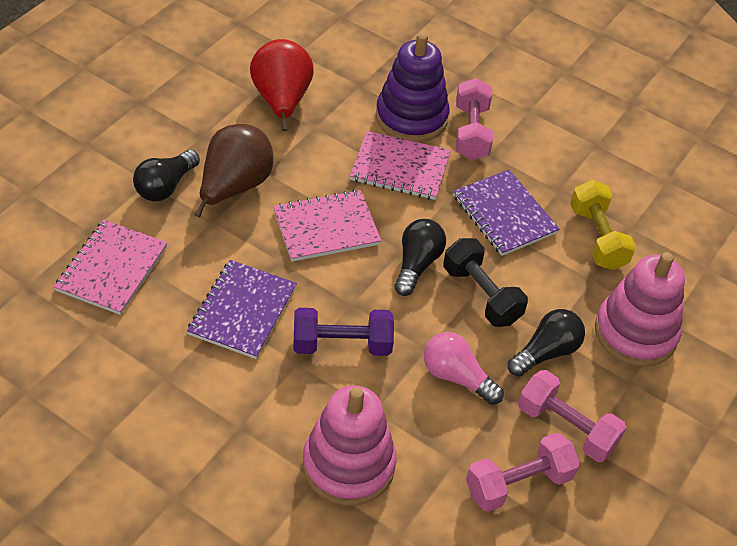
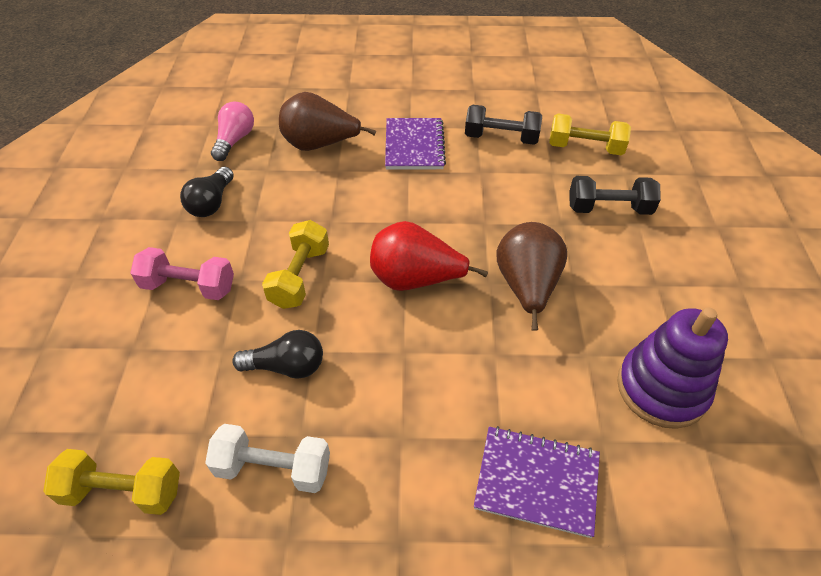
black dumbbell: [443,238,528,327] = 1 -> [465,105,542,145] [570,176,661,215] = 2
black light bulb: [133,150,200,201] [394,219,446,296] [508,309,585,377] = 3 -> [180,167,234,217] [232,330,323,379] = 2
brown pear: [194,124,273,217] = 1 -> [279,92,376,151] [497,222,567,331] = 2
pink dumbbell: [456,78,493,160] [466,433,580,512] [518,370,627,462] = 3 -> [130,247,234,300] = 1
pink notebook: [54,220,167,315] [273,190,382,262] [350,131,451,200] = 3 -> none = 0
pink stacking toy: [303,386,397,506] [595,252,685,367] = 2 -> none = 0
purple dumbbell: [293,308,394,356] = 1 -> none = 0
white dumbbell: none = 0 -> [205,424,330,493] = 1
yellow dumbbell: [570,180,636,270] = 1 -> [43,449,180,515] [262,220,329,309] [549,114,631,155] = 3

